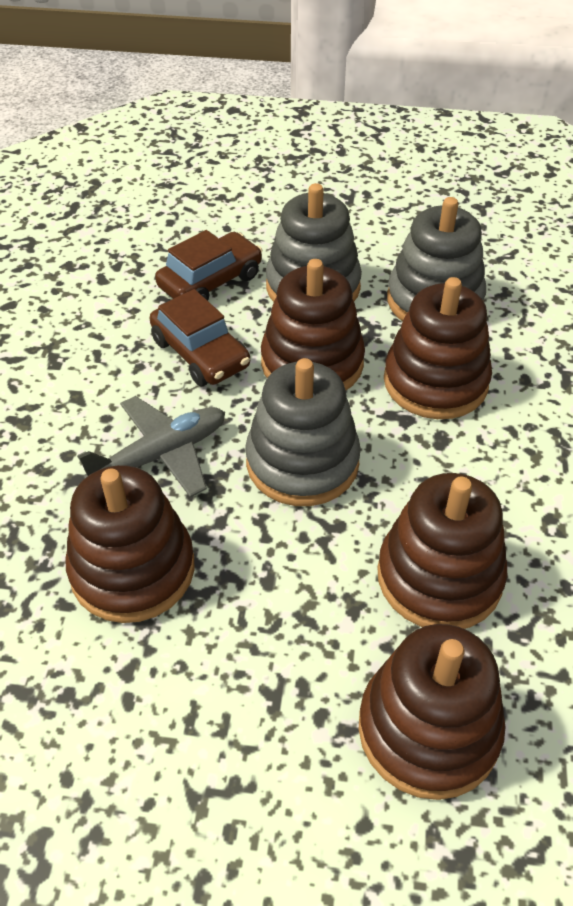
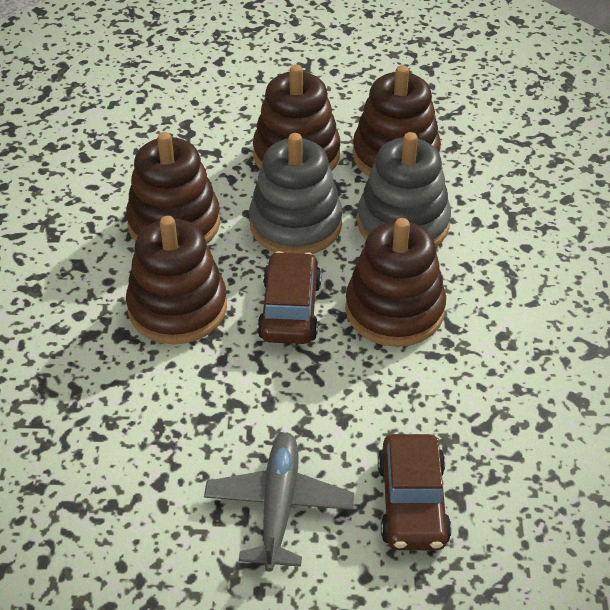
grey stacking toy: [245,358,361,506] [266,183,362,302] [387,197,486,321] = 3 -> [249,133,342,254] [357,132,451,247] = 2

